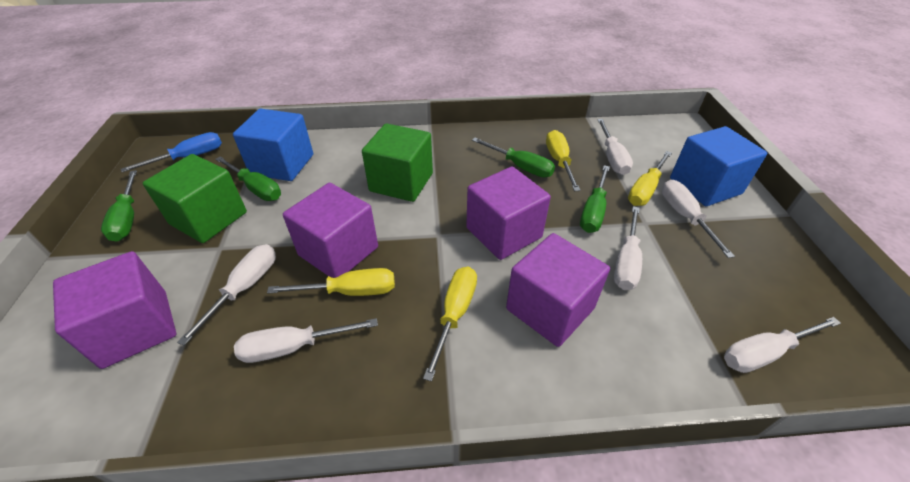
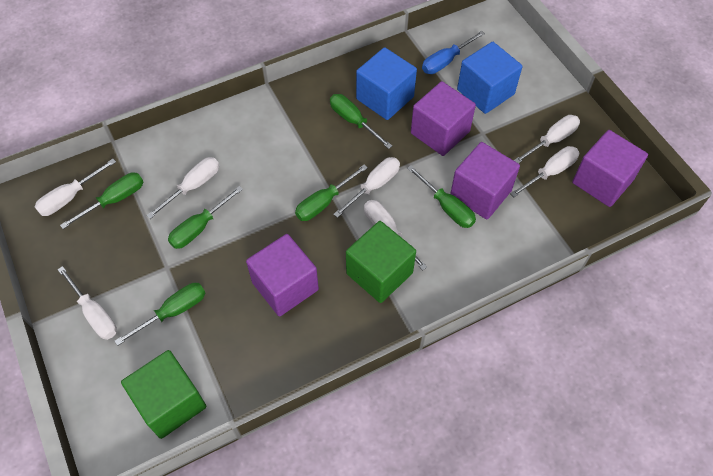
green screwdriver: [101,170,137,241] [215,156,281,201] [472,138,555,178] [580,165,610,233] = 4 -> [60,173,143,229] [115,283,205,346] [168,186,243,249] [295,164,368,221] [330,94,392,149] [407,165,476,228] = 6
white screwdriver: [177,244,276,346] [234,318,378,363] [597,119,633,175] [614,206,642,290] [662,180,735,258] [724,317,841,373] = 6 -> [35,159,116,216] [57,266,117,340] [146,157,219,219] [333,157,400,218] [364,200,427,271] [510,146,579,197] [514,115,580,163] = 7
yellow screwdriver: [267,268,395,296] [423,267,477,381] [546,130,581,191] [628,151,672,206] = 4 -> none = 0

